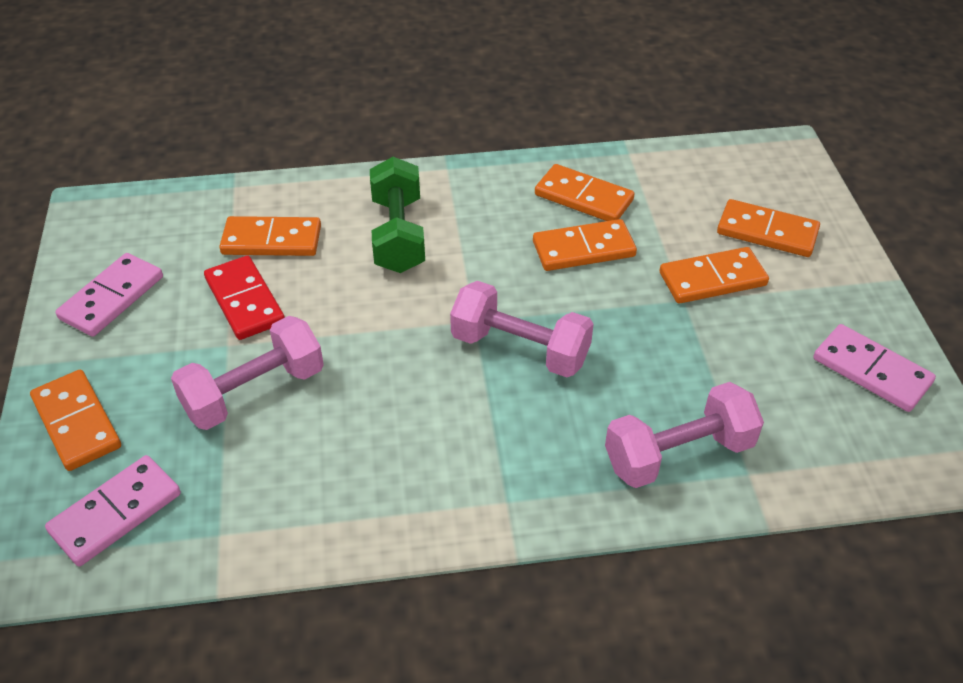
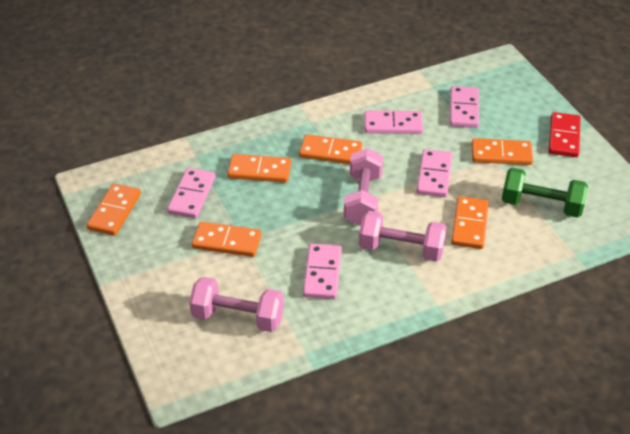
pink domino: [45,455,181,566] [55,253,163,337] [813,324,936,412] = 3 -> [167,168,215,218] [303,244,342,299] [364,110,423,134] [417,149,453,197] [450,86,479,128] = 5

